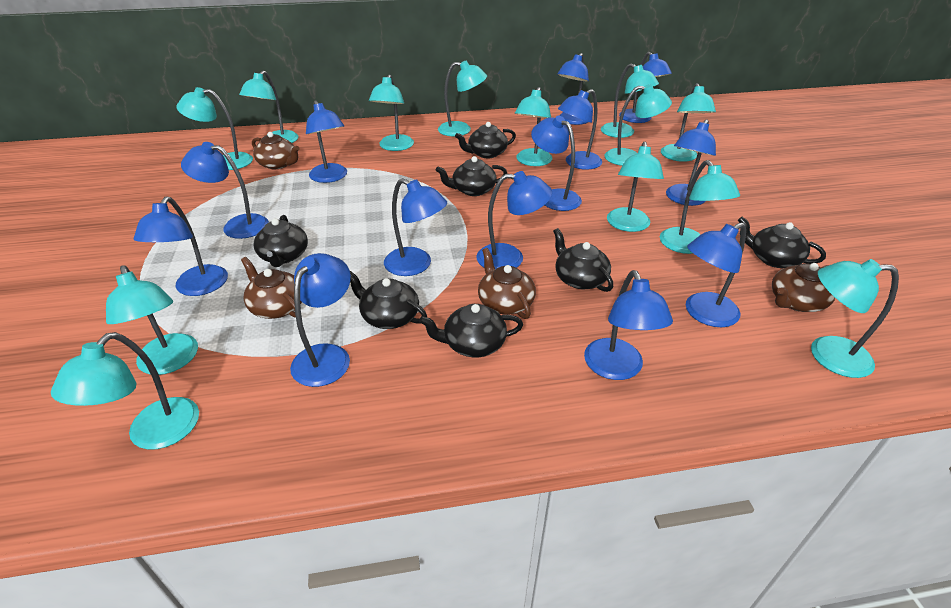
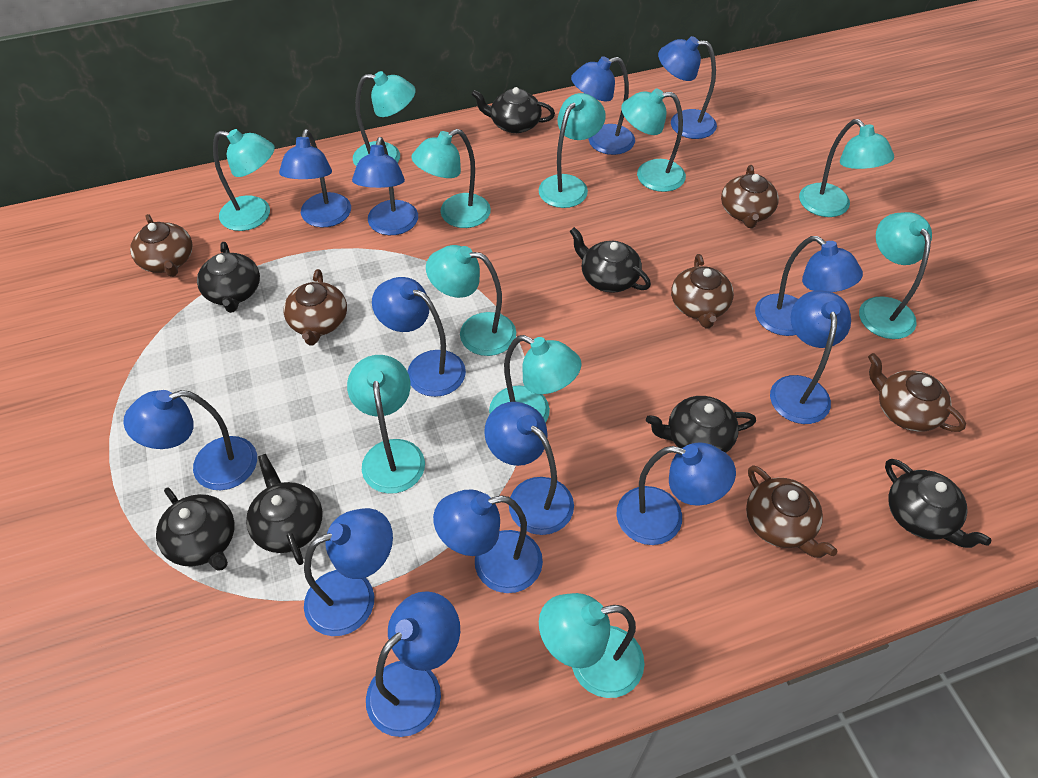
brown teapot: [241,257,302,319] [252,132,300,169] [478,248,536,319] [772,263,835,312] = 4 -> [130,214,193,277] [284,269,347,345] [671,254,734,328] [721,165,779,228] [746,465,838,558] [868,353,966,432] = 6
turquoise lamp: [51,332,199,450] [106,265,198,375] [177,87,253,170] [239,70,299,143] [369,74,414,151] [438,61,487,136] [515,87,552,166] [601,64,659,138] [605,84,672,166] [607,142,664,232] [660,160,740,254] [661,83,716,162] [811,259,899,378] = 13 -> [213,129,275,231] [347,355,425,494] [353,71,416,166] [412,129,491,228] [426,245,516,356] [489,335,582,423] [538,93,606,208] [539,593,644,698] [621,88,686,192] [799,119,894,217] [859,212,932,339] = 11

